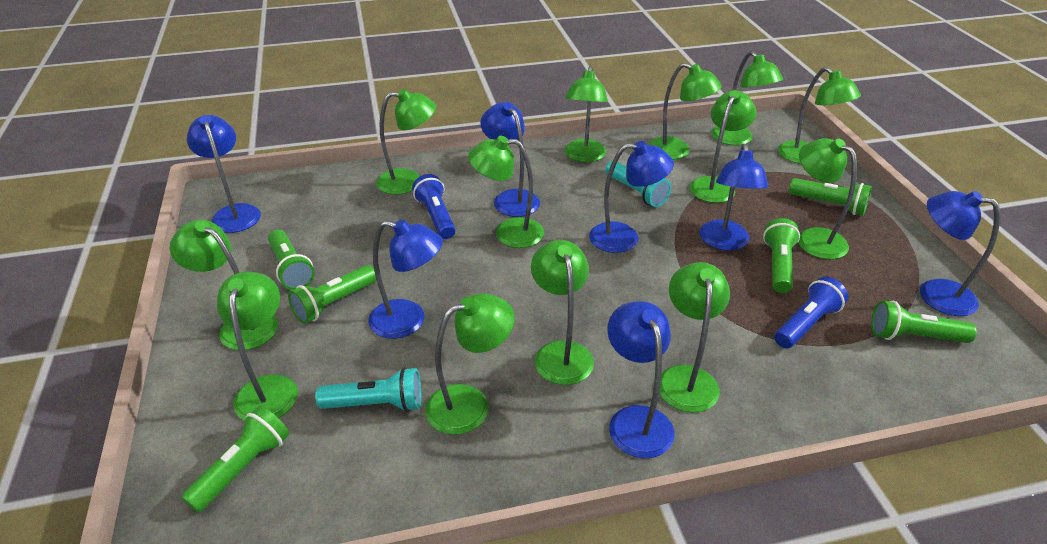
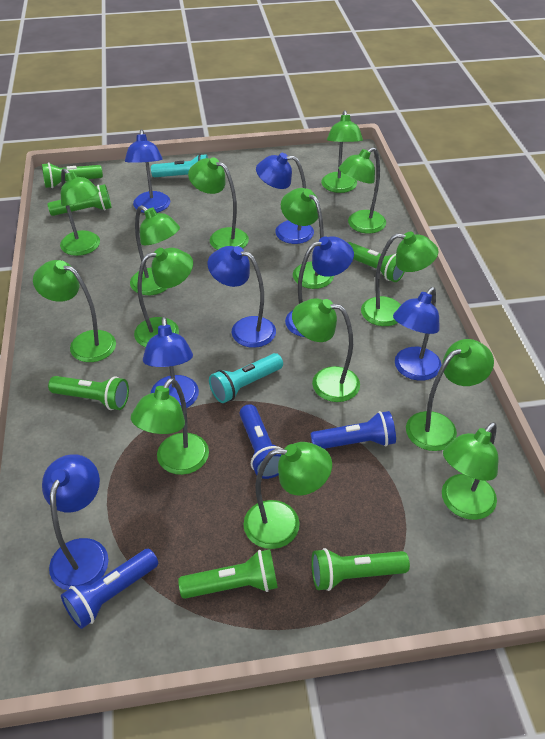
blue flashlight: [412,174,456,239] [774,277,848,349] = 2 -> [61,549,158,629] [239,404,282,479] [310,411,396,449] = 3
green lamp: [170,220,278,350] [217,271,298,421] [376,89,436,195] [425,293,515,435] [468,136,544,248] [531,240,594,385] [565,66,608,162] [648,63,722,160] [659,262,730,413] [690,90,756,203] [711,51,783,146] [778,67,861,164] [798,138,857,259] = 13 -> [33,260,116,362] [60,168,100,256] [130,205,180,295] [131,378,209,475] [134,248,193,347] [188,157,249,250] [243,442,332,549] [281,188,334,289] [292,298,360,402] [321,110,363,193] [339,147,386,233] [361,232,439,326] [406,339,494,451] [442,422,498,520] = 14

